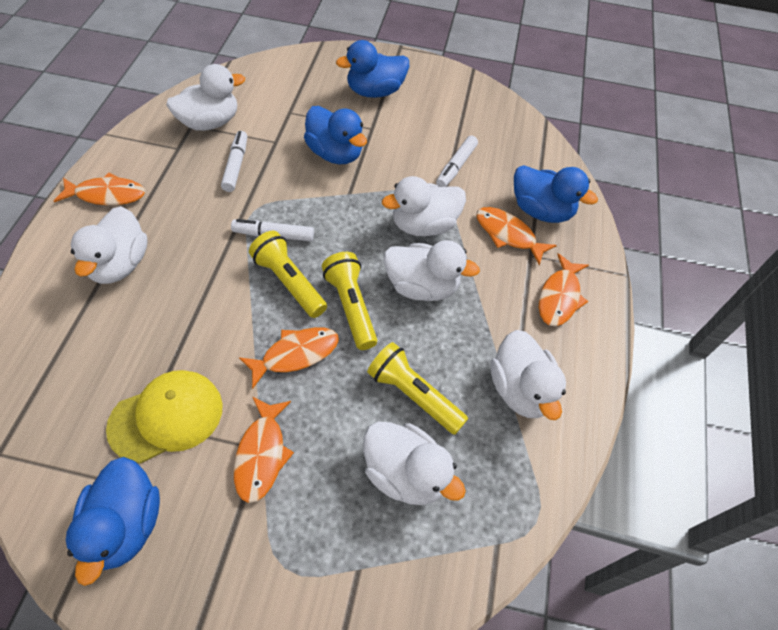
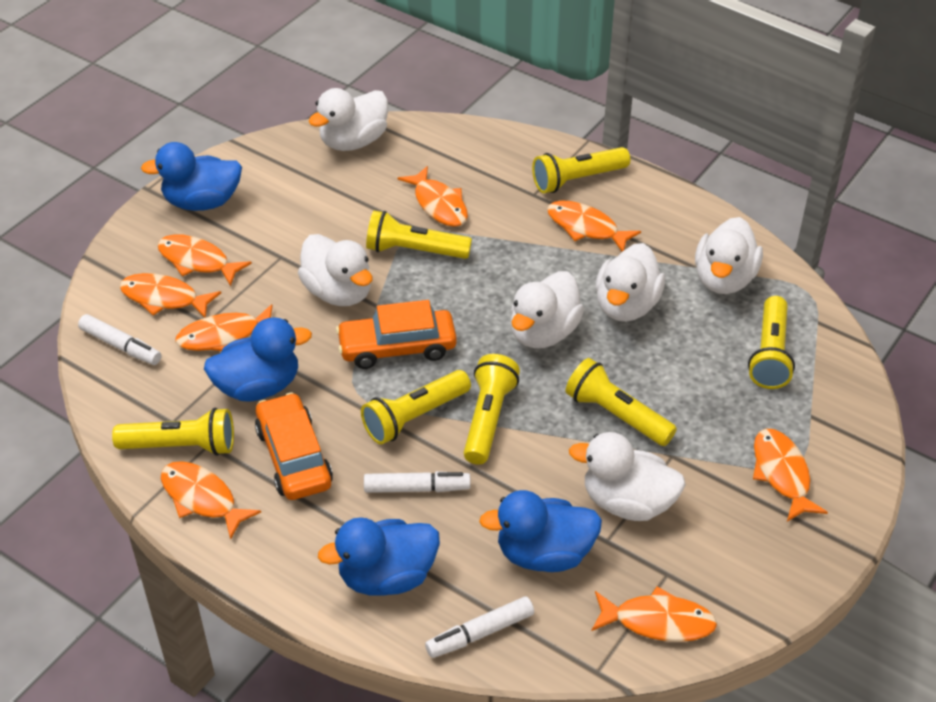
orange car: none = 0 -> [255,392,333,500] [336,300,457,369] = 2
orange fish: [54,173,145,205] [234,397,294,503] [239,327,339,389] [476,207,557,265] [539,253,589,326] = 5 -> [120,273,221,318] [157,235,252,286] [161,461,261,540] [175,304,272,351] [398,166,468,227] [547,200,641,252] [591,586,717,642] [753,429,828,522] = 8
yellow cap: [106,370,223,463] = 1 -> none = 0
yellow flashlight: [249,231,327,318] [322,252,377,350] [367,342,468,435] = 3 -> [112,408,234,456] [361,370,471,445] [366,211,472,259] [464,354,520,464] [532,147,630,193] [566,358,677,446] [748,296,795,389] = 7

